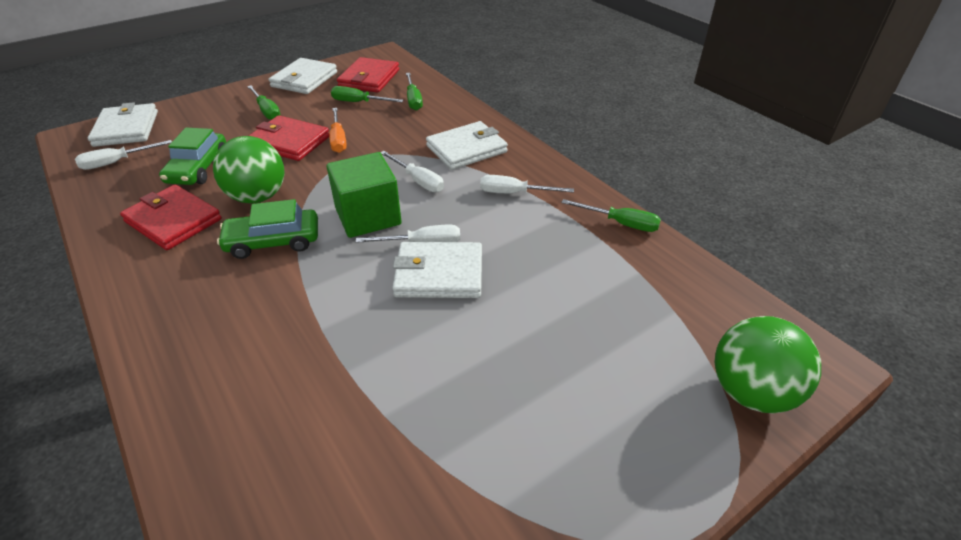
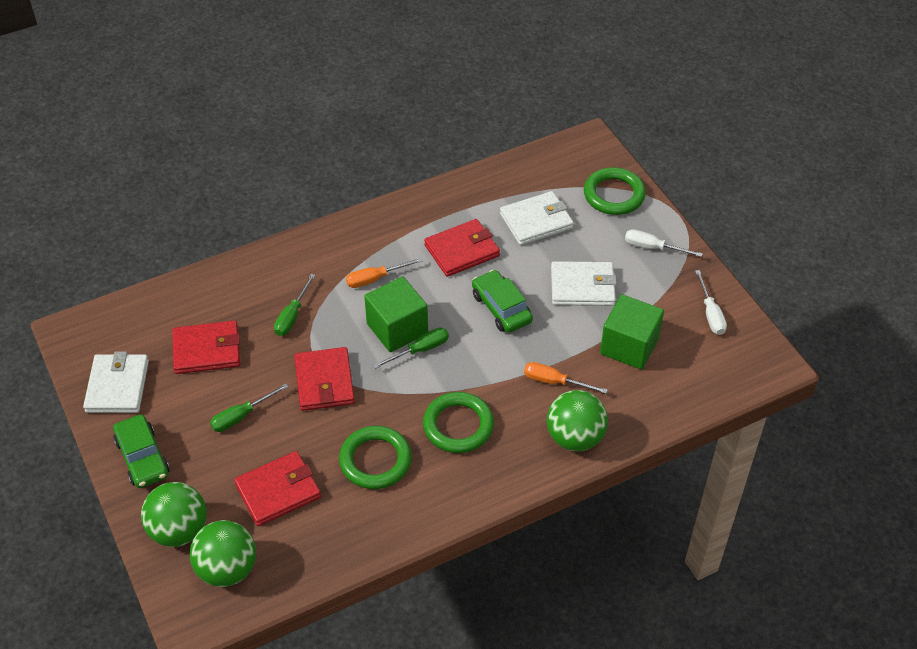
green ball: [213,136,285,203] [714,316,821,413] = 2 -> [141,482,207,547] [189,520,256,587] [547,390,608,451] = 3
green cube: [327,152,402,238] = 1 -> [364,276,428,352] [600,294,664,370] = 2
green ring: none = 0 -> [339,426,412,489] [423,392,494,453] [584,167,646,215] = 3
green screwdriver: [247,85,281,120] [331,86,404,102] [406,73,423,111] [561,199,661,232] = 4 -> [210,384,289,432] [274,274,316,336] [373,327,449,369] = 3
orange screwdriver: [329,108,347,153] = 1 -> [346,258,423,288] [524,362,608,394] = 2
red wallet: [120,185,222,250] [249,115,329,161] [337,57,399,93] = 3 -> [172,321,240,374] [234,451,321,526] [294,347,355,411] [424,219,500,277] = 4
white screwdriver: [75,140,172,170] [356,225,460,243] [380,151,444,192] [480,175,574,193] = 4 -> [625,229,703,257] [695,270,727,335] = 2
white wallet: [88,102,158,147] [269,58,337,94] [392,242,482,298] [426,121,508,170] = 4 -> [83,351,149,413] [500,191,574,245] [551,261,617,306] = 3

